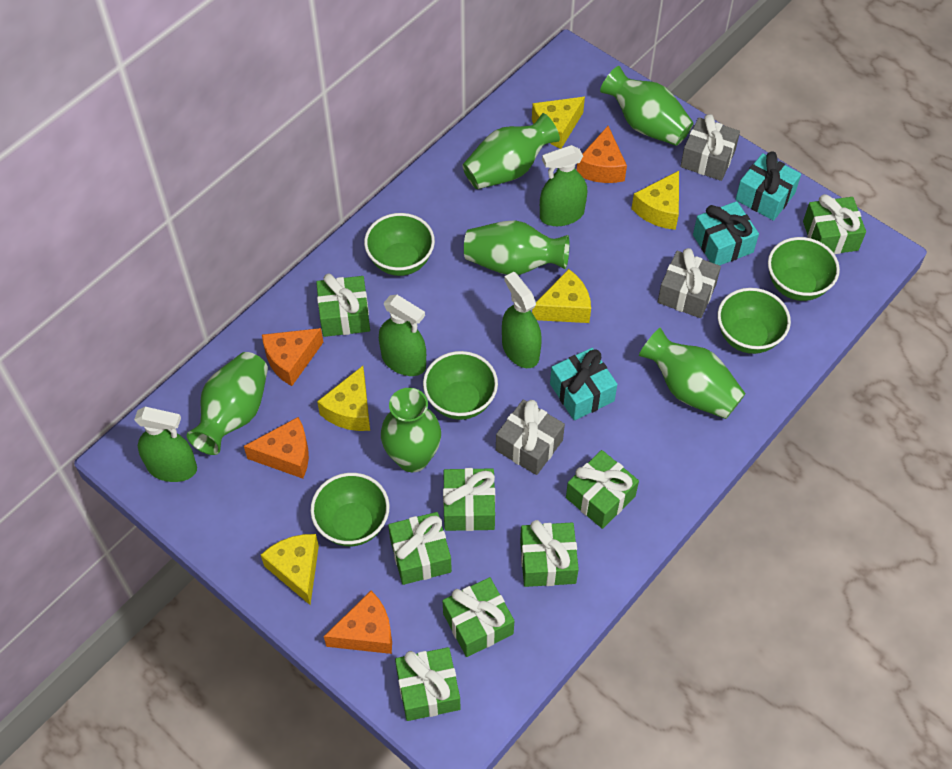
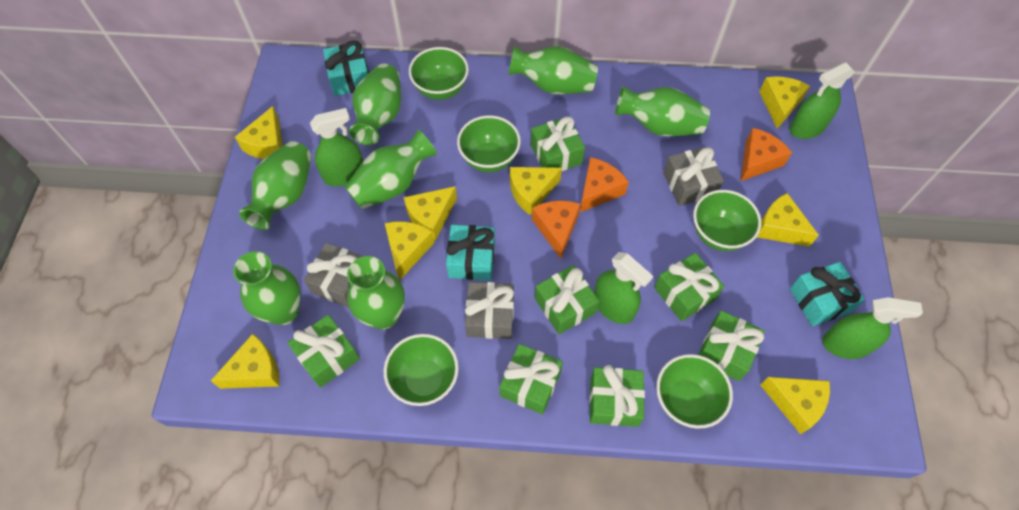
green gift: [316,273,370,337] [388,512,452,585] [395,647,461,721] [442,577,514,657] [443,468,495,531] [520,520,579,587] [566,450,639,529] [803,194,866,254] = 8 -> [288,315,360,388] [500,344,563,414] [531,116,585,171] [535,265,599,334] [589,365,645,427] [654,253,724,321] [698,310,765,381] = 7
green vase: [187,352,268,455] [381,388,441,472] [462,113,560,189] [464,220,569,275] [600,66,694,146] [639,327,746,419] = 6 -> [233,251,300,325] [239,141,311,230] [345,130,437,210] [347,256,405,330] [349,64,401,145] [508,46,598,94] [615,86,710,136] = 7
orange cheese: [244,417,309,479] [262,328,323,386] [324,591,392,654] [577,126,627,183] = 4 -> [532,201,580,258] [580,157,629,212] [741,128,792,181] = 3
yellow cheese: [261,534,319,605] [317,366,370,431] [532,97,585,149] [532,269,591,323] [631,171,679,230] = 5 -> [211,334,279,389] [235,106,283,159] [385,222,435,281] [403,186,457,241] [510,167,562,215] [757,193,819,247] [759,76,810,129] [760,377,830,435] = 8

